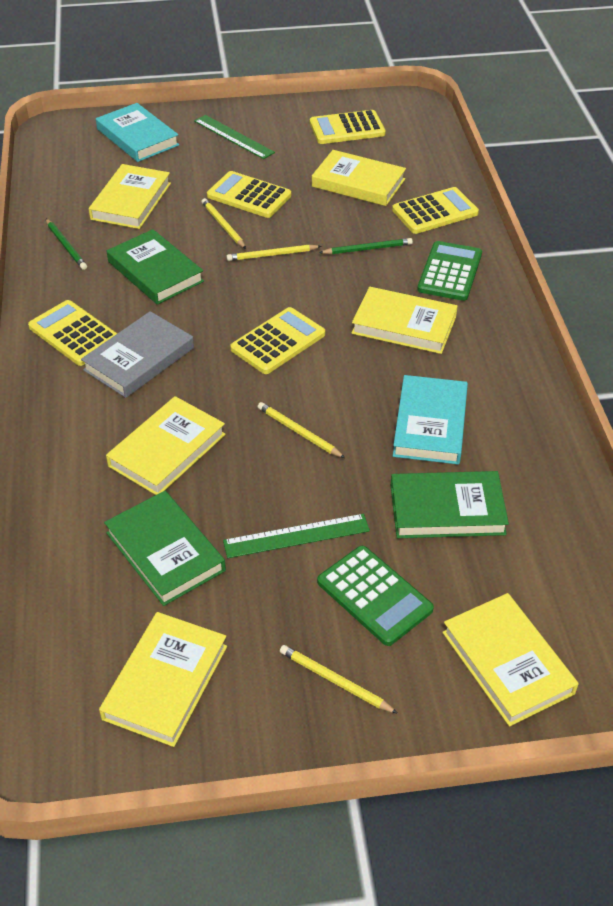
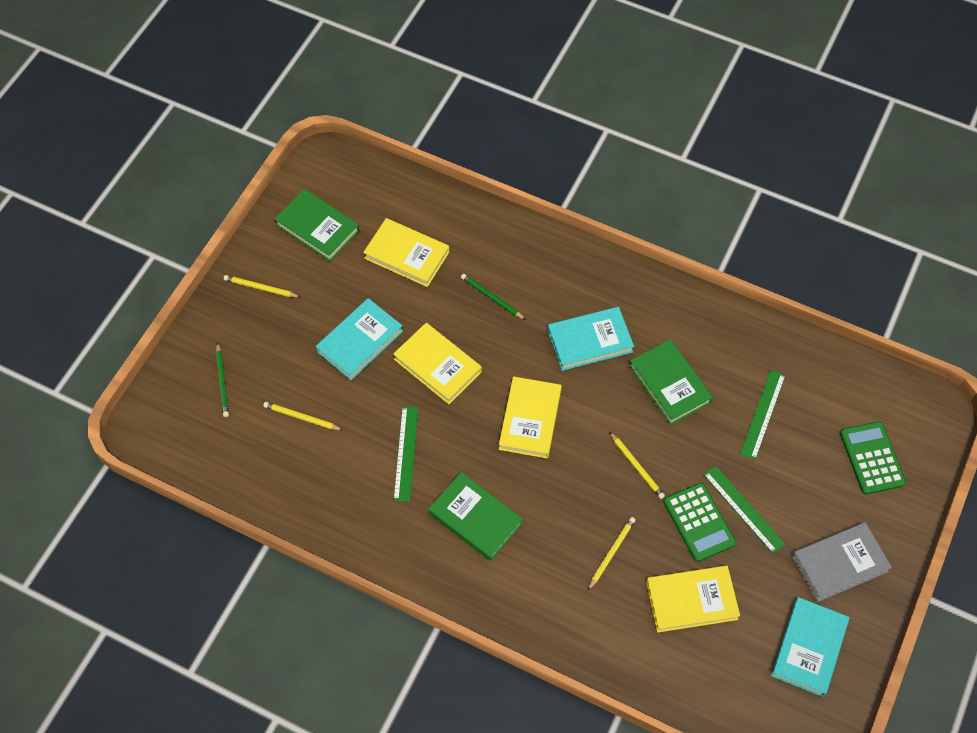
green ruler: [194,115,275,159] [223,514,370,558] = 2 -> [393,406,418,502] [703,466,785,554] [740,370,786,460] = 3
turquoise book: [96,103,179,162] [393,375,468,465] = 2 -> [316,298,403,380] [548,307,634,371] [771,597,850,697] = 3
yellow book: [89,164,171,229] [99,612,227,747] [106,396,226,495] [312,150,406,206] [352,287,458,354] [442,593,579,727] = 6 -> [363,218,449,287] [393,323,482,404] [499,376,562,459] [646,566,740,633] = 4
yellow calculator: [28,300,118,366] [207,171,291,218] [230,307,325,374] [310,110,386,144] [392,187,479,234] = 5 -> none = 0

